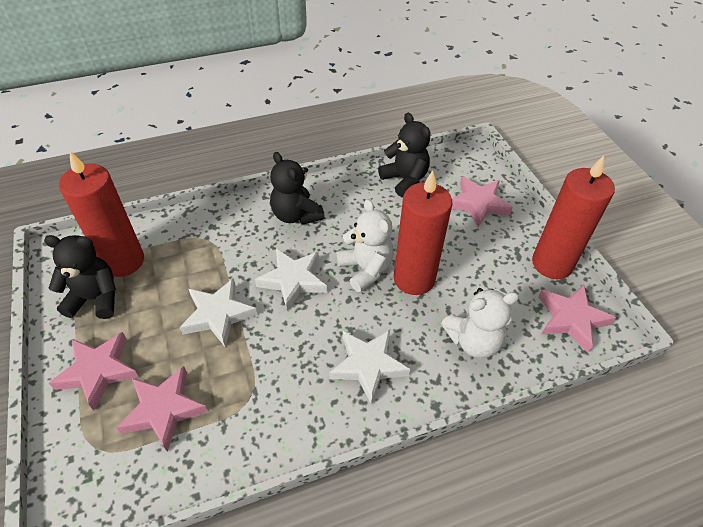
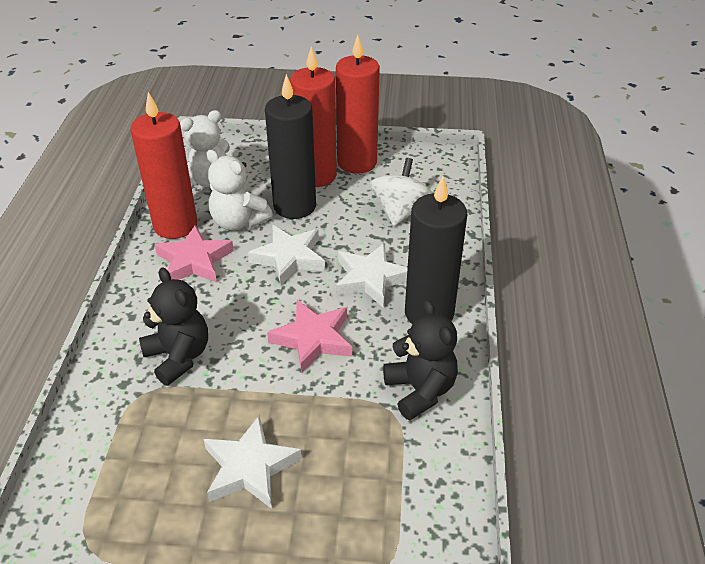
black candle: none = 0 -> [265,74,316,219] [405,176,467,324] = 2
black teddy bear: [44,235,116,319] [270,152,325,225] [378,113,430,197] = 3 -> [139,267,208,386] [383,299,458,420] = 2
pink star: [49,332,139,411] [116,366,208,452] [452,176,513,227] [538,285,616,353] = 4 -> [155,225,234,283] [267,300,352,373] = 2
white spinning top: none = 0 -> [370,158,433,226] = 1

